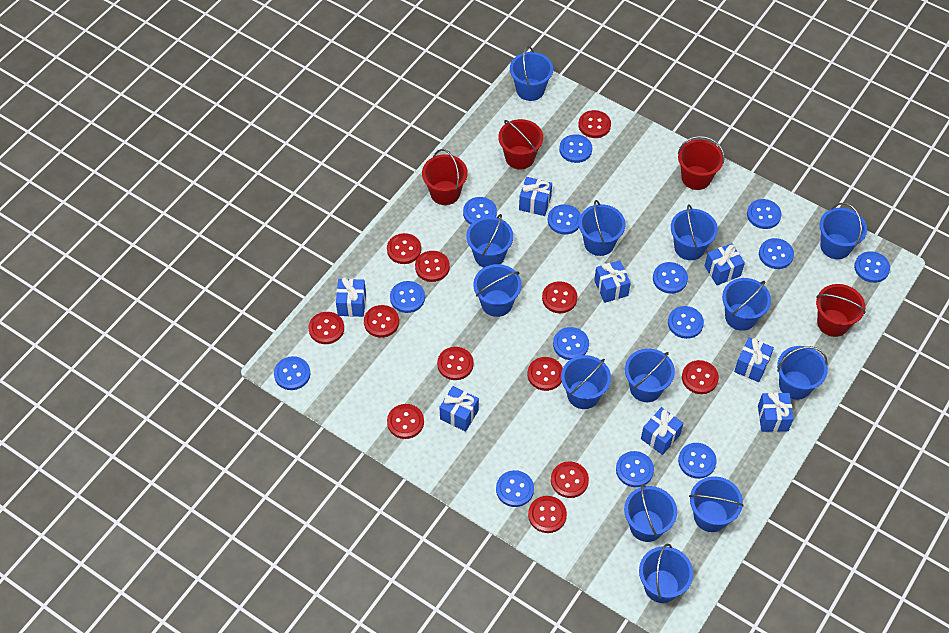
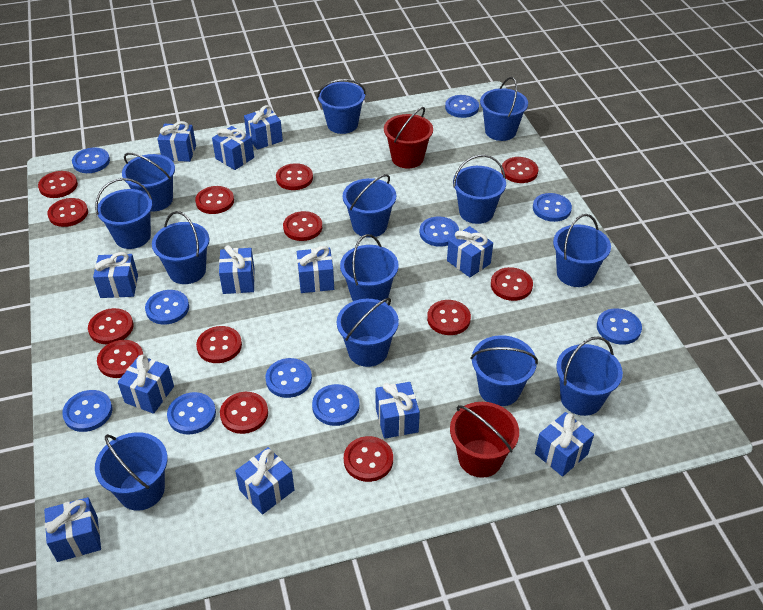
blue button: [274,356,310,390] [390,281,425,313] [463,197,497,224] [496,470,534,507] [548,204,581,235] [553,327,589,360] [559,134,592,163] [616,451,654,487] [653,262,688,294] [668,306,704,339] [678,443,717,479] [747,199,782,229] [759,238,794,269] [854,251,890,283] = 14 -> [62,390,112,432] [72,147,110,173] [145,290,189,325] [167,392,216,434] [265,358,312,398] [312,384,360,426] [419,216,459,247] [445,95,479,118] [533,193,572,222] [597,308,642,345] = 10
blue gift: [336,277,366,317] [439,386,479,432] [519,177,552,216] [594,260,631,303] [641,407,683,455] [705,243,745,285] [734,337,774,382] [758,392,793,432] = 8 -> [44,497,101,562] [93,252,138,298] [118,354,174,414] [158,121,196,162] [212,126,254,170] [219,245,255,294] [235,447,294,515] [244,105,283,150] [297,246,334,293] [376,382,420,439] [447,226,493,277] [535,412,594,477] = 12
red bucket: [422,149,468,205] [498,119,543,169] [678,136,725,190] [816,284,865,337] = 4 -> [384,107,433,168] [450,402,519,478] = 2
red button: [308,312,344,344] [364,305,399,338] [387,233,421,264] [387,404,424,439] [415,251,450,282] [437,347,473,380] [528,357,563,391] [528,496,567,533] [542,281,577,313] [551,461,589,498] [578,110,611,138] [682,360,719,394] = 12 -> [38,171,78,198] [47,198,88,227] [88,308,133,344] [97,340,143,378] [195,186,234,214] [196,326,242,363] [220,392,268,434] [276,163,313,190] [283,211,322,241] [344,436,393,482] [427,300,471,335] [491,267,533,301] [501,157,539,183] = 13

